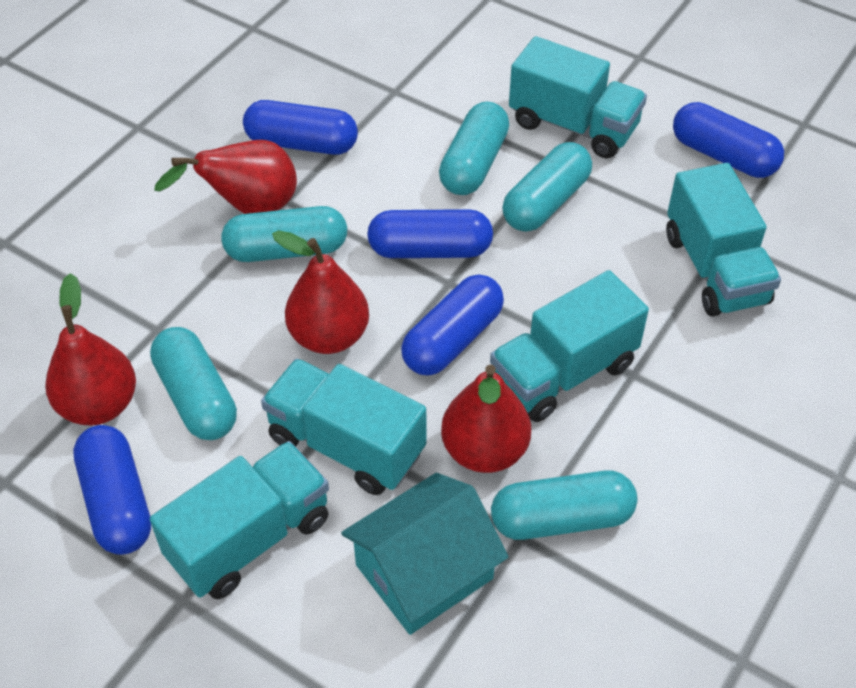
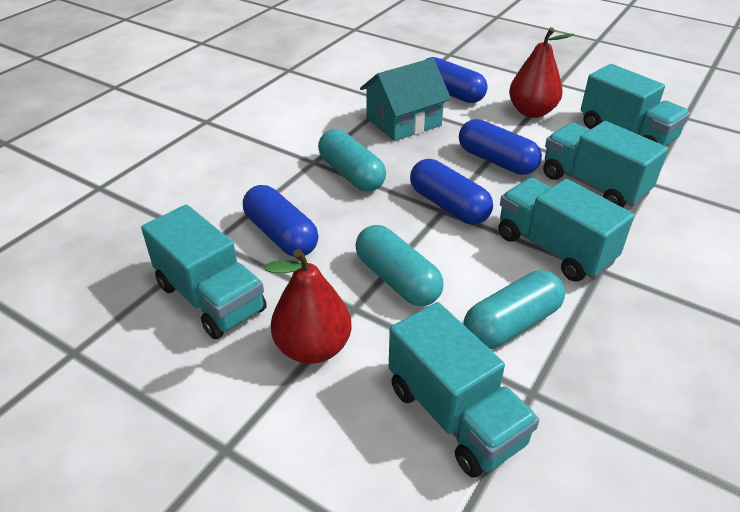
blue capsule: [73,425,151,555] [243,100,358,155] [367,209,493,258] [401,274,504,375] [673,102,784,178] = 5 -> [243,185,319,257] [410,159,493,224] [425,57,488,103] [459,119,542,175] = 4
red pear: [45,273,136,425] [154,140,297,214] [272,230,369,354] [441,365,531,473] = 4 -> [264,249,351,364] [509,27,574,118] = 2
turquoise capsule: [150,327,237,440] [221,206,347,262] [439,102,509,195] [491,470,637,540] [502,142,592,232] = 5 -> [318,129,386,192] [355,225,443,306] [464,270,565,349] = 3

